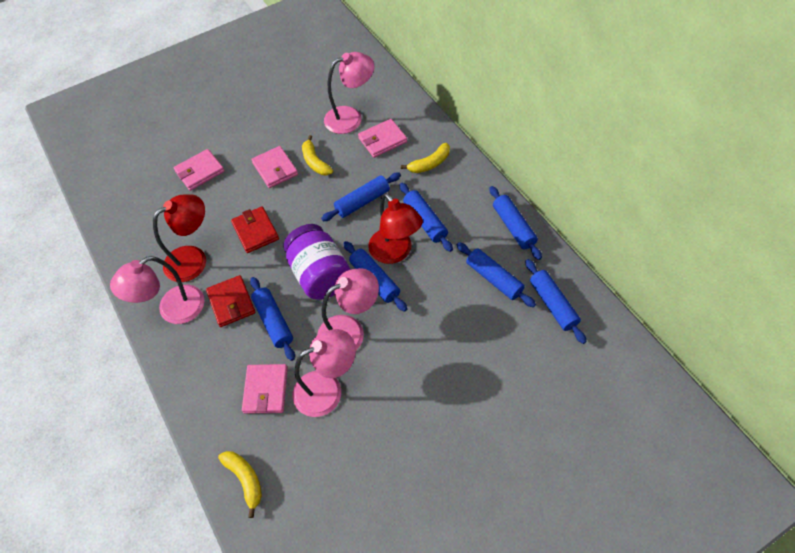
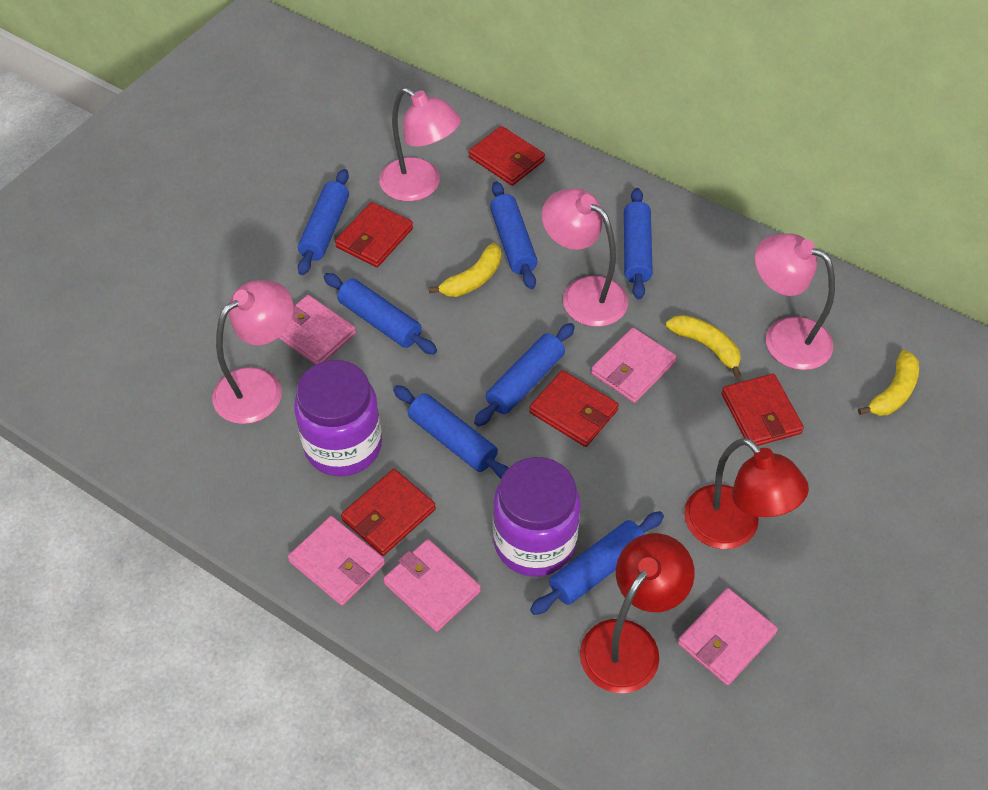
pink wallet: [174,149,225,191] [242,364,288,414] [251,146,298,188] [358,119,407,158] = 4 -> [279,295,356,365] [288,516,385,606] [383,539,481,632] [591,328,676,403] [678,588,778,685] = 5
purple jar: [283,224,351,300] = 1 -> [294,360,382,477] [493,457,581,577] = 2
red wallet: [206,275,255,327] [231,206,279,253] = 2 -> [335,202,413,267] [341,469,436,556] [469,126,545,186] [529,370,619,447] [722,374,804,446] = 5

